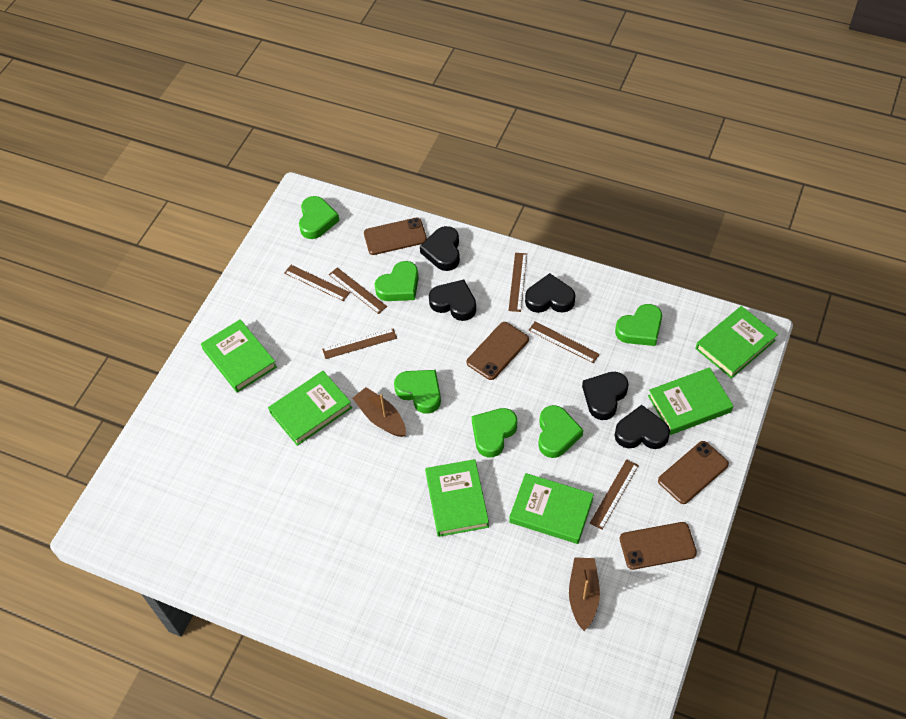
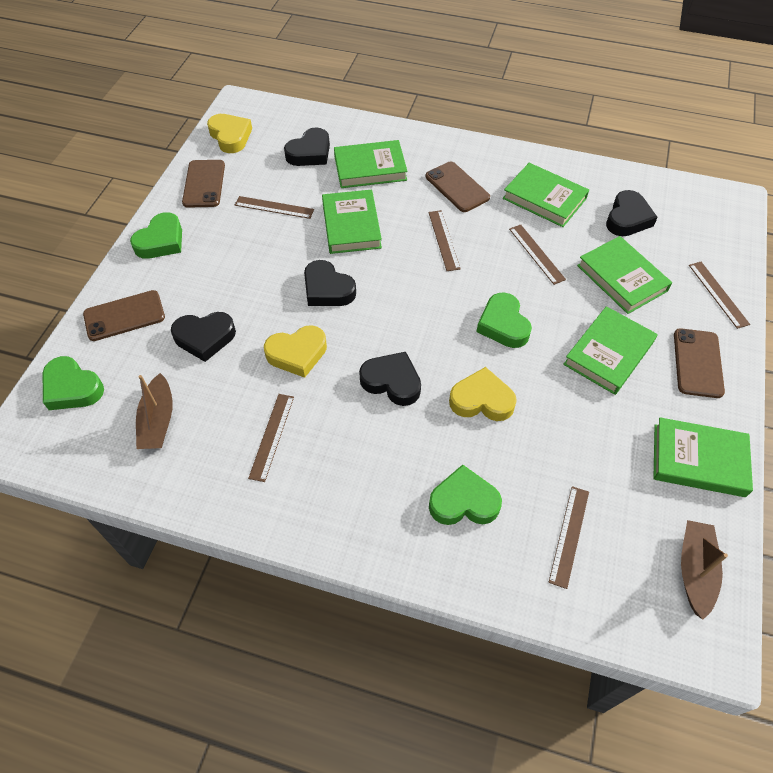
green heart: [299,196,340,239] [374,261,419,301] [394,370,441,414] [472,408,517,457] [538,405,583,458] [615,304,662,346] = 6 -> [42,356,104,410] [130,212,182,259] [429,464,502,525] [476,292,532,348] = 4
yellow heart: none = 0 -> [207,114,252,153] [264,325,327,378] [449,367,517,421] = 3

